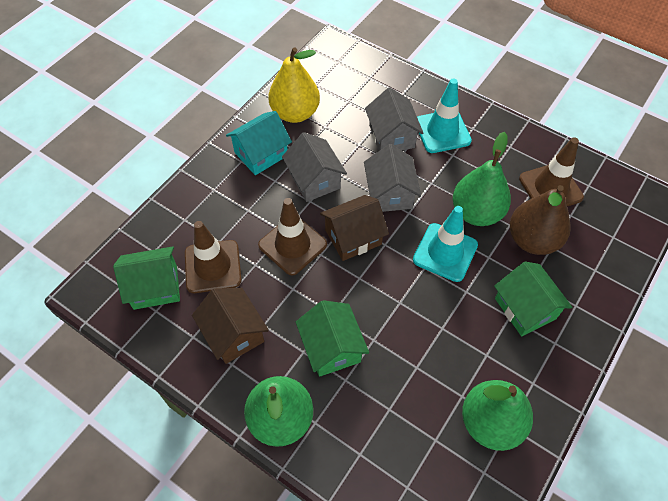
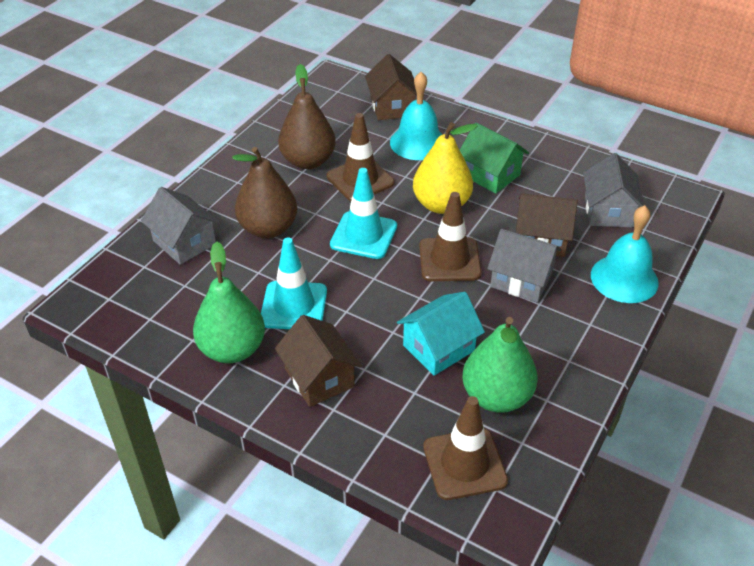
brown house: [192,288,269,364] [320,195,389,261] = 2 -> [275,315,362,407] [365,54,417,120] [516,193,578,257] = 3
brown pear: [510,185,571,255] = 1 -> [232,147,297,238] [278,64,336,169] = 2
green house: [113,246,180,310] [296,300,369,377] [494,262,572,336] = 3 -> [460,123,529,194] = 1
green pear: [244,376,313,447] [453,132,511,226] [462,380,533,451] = 3 -> [193,242,265,363] [462,317,538,413] = 2
turquoise bell: none = 0 -> [390,72,442,160] [591,205,659,303] = 2

